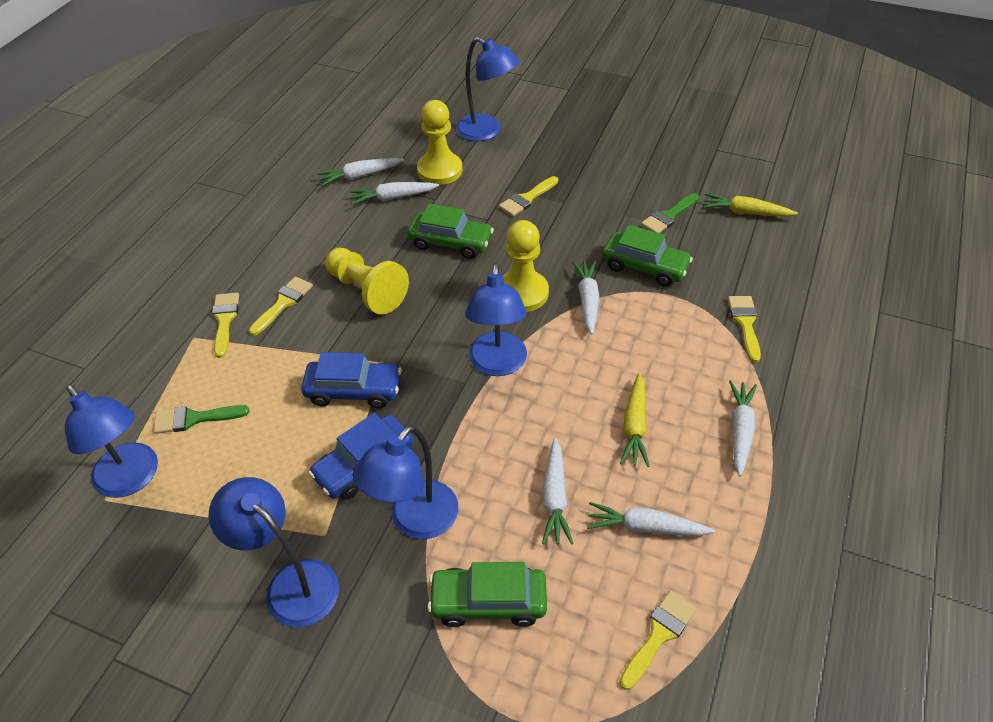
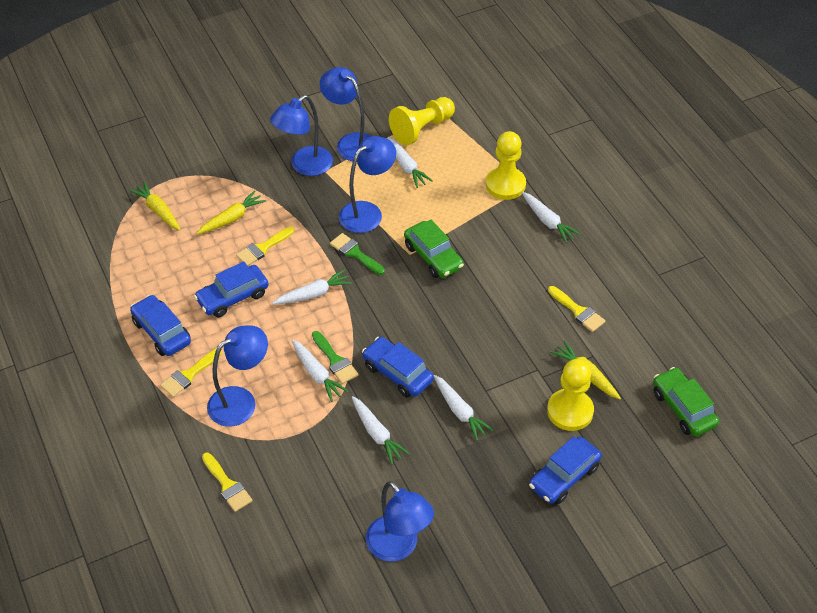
blue car: [301,352,402,408] [308,413,413,500] = 2 -> [130,295,191,356] [194,261,269,317] [362,337,434,398] [529,436,602,504] = 4
green car: [408,203,494,259] [427,562,547,627] [602,225,693,286] = 3 -> [404,219,464,278] [653,367,719,437] = 2
yellow brush: [212,293,239,358] [249,277,313,336] [499,176,558,217] [619,590,696,690] [728,296,761,362] = 5 -> [160,348,222,397] [202,453,253,512] [236,227,294,266] [548,286,605,332] = 4
yellow carrot: [620,373,649,467] [703,193,798,217] = 2 -> [129,181,181,231] [197,191,266,234] [551,341,621,399] = 3

